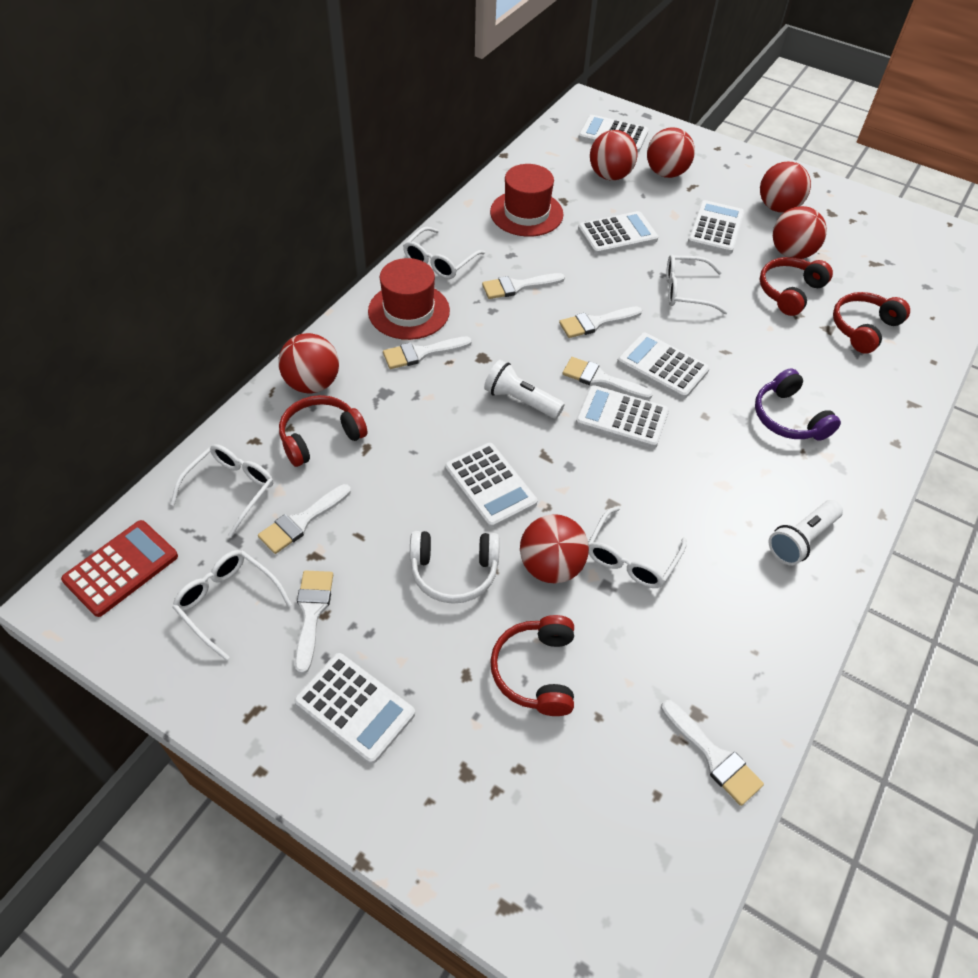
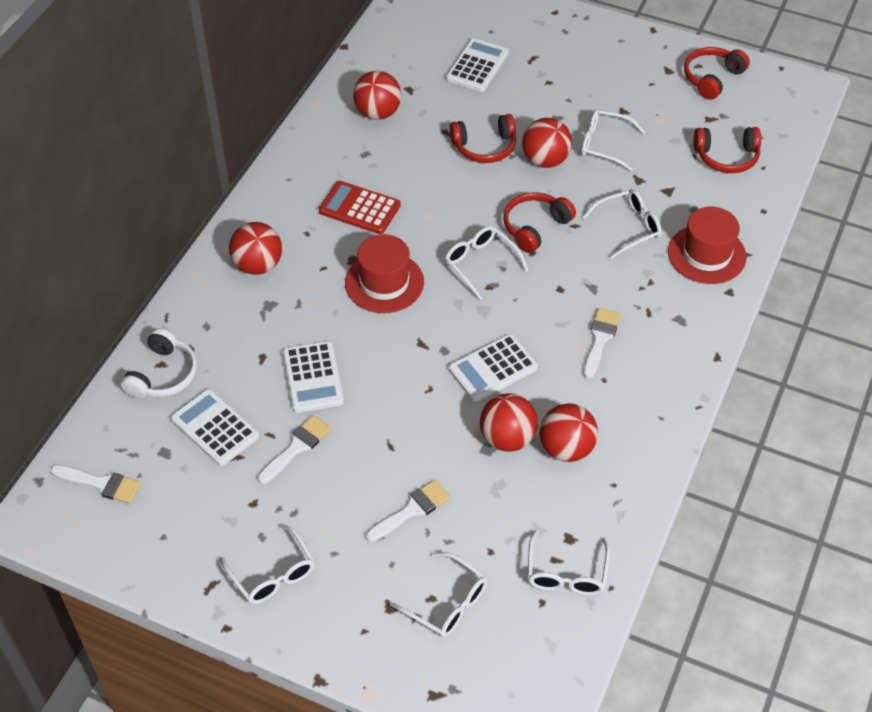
purple headphones: [755,368,841,441] = 1 -> none = 0
red ball: [278,333,339,393] [520,514,589,583] [590,130,638,181] [647,128,695,178] [760,161,811,213] [773,206,827,259] = 6 -> [229,222,282,275] [353,71,401,120] [480,393,538,452] [522,118,572,168] [539,403,598,462] = 5
white brush: [258,484,351,554] [295,570,333,674] [383,337,472,369] [482,273,565,299] [559,306,642,338] [562,357,653,400] [661,700,764,806] = 7 -> [51,465,141,504] [258,415,331,484] [366,480,450,542] [583,308,621,378] = 4
white calculator: [294,653,415,764] [445,443,537,528] [576,385,669,448] [578,211,659,255] [579,115,649,153] [617,333,710,399] [688,200,744,254] = 7 -> [171,389,259,466] [283,341,344,413] [446,38,509,92] [449,334,538,402] = 4
white flashlight: [484,360,565,419] [768,500,843,565] = 2 -> none = 0
white glasses: [170,444,273,537] [172,550,292,660] [403,227,485,279] [588,506,686,588] [666,254,728,314] = 5 -> [220,524,315,604] [390,552,487,637] [445,226,528,300] [528,529,610,595] [581,109,645,171] [582,189,662,259] = 6

